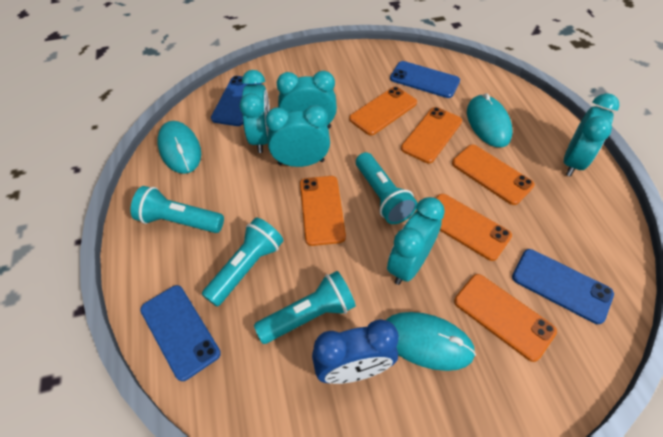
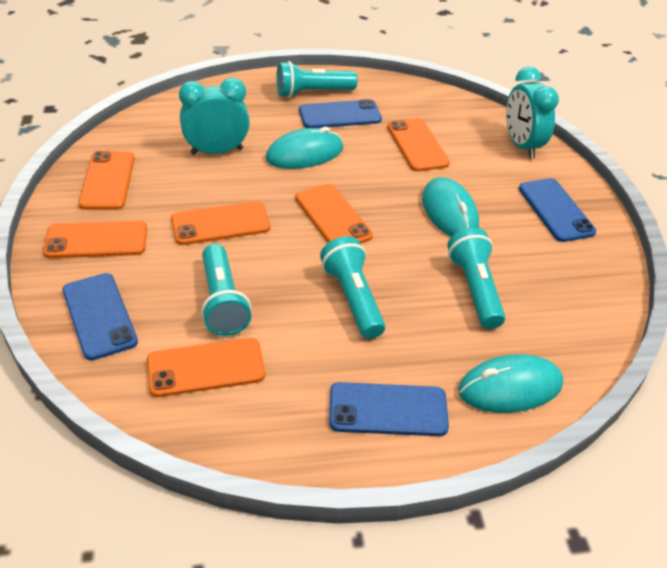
blue clock: [312,319,399,384] = 1 -> none = 0
turquoise clock: [240,70,270,153] [266,105,330,167] [277,71,337,128] [387,197,445,285] [564,93,620,177] = 5 -> [179,78,250,155] [506,67,559,159] = 2

